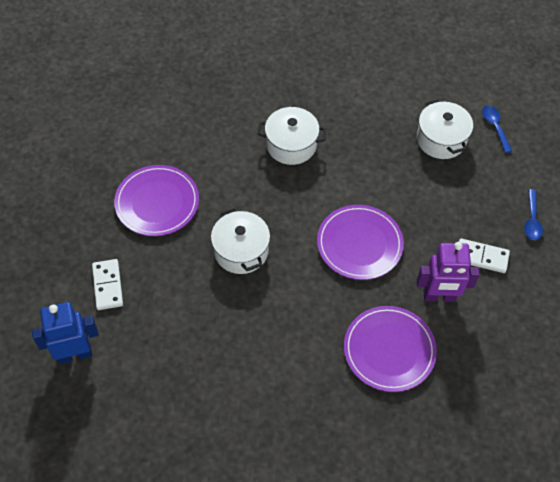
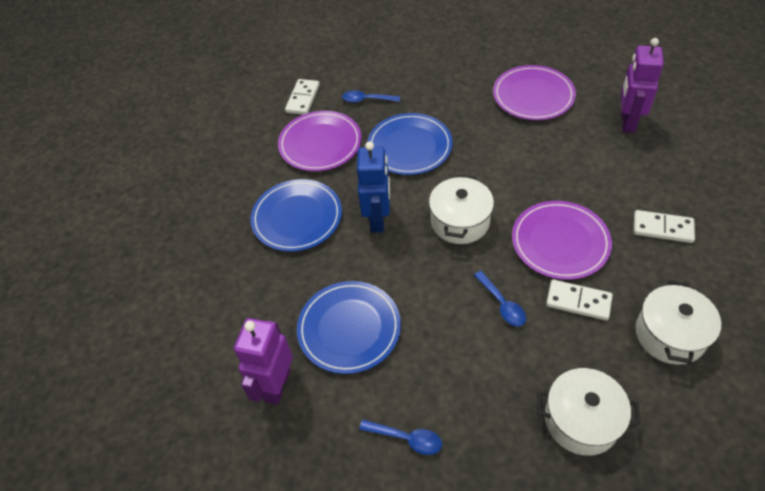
blue plate: none = 0 -> [251,179,342,252] [297,281,401,374] [367,113,453,175] = 3
blue spoon: [482,105,512,153] [524,189,543,240] = 2 -> [342,90,400,103] [359,419,442,455] [474,271,526,326] = 3
purple robot: [417,242,480,302] = 1 -> [234,318,293,405] [621,38,664,133] = 2
white domino: [92,259,123,310] [459,239,510,273] = 2 -> [285,79,320,115] [546,280,613,321] [634,210,695,243] = 3

